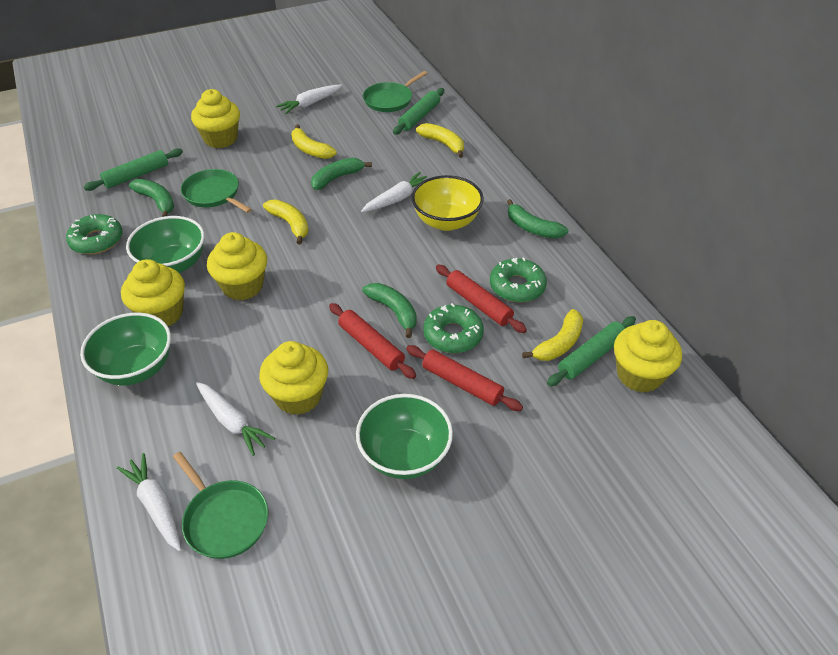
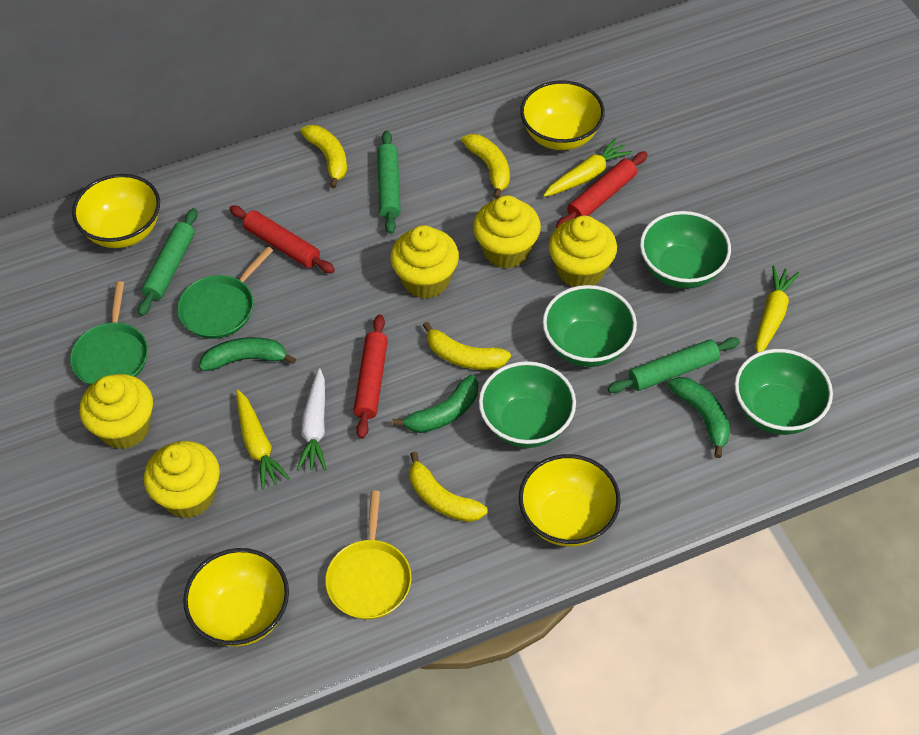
green banana: [129,179,174,217] [311,158,372,190] [362,283,417,338] [507,199,568,239] = 4 -> [199,337,296,371] [392,375,478,433] [668,377,730,458] = 3
green bowl: [80,313,171,385] [126,216,205,273] [356,394,453,479] = 3 -> [479,361,576,448] [543,285,637,367] [640,211,731,289] [734,349,833,435] = 4
green donut: [66,214,123,254] [423,303,484,353] [490,257,547,302] = 3 -> none = 0
green pan: [173,452,268,559] [181,169,252,213] [363,71,428,112] = 3 -> [70,281,148,386] [177,246,273,339] = 2
white carrot: [117,453,181,551] [196,382,275,456] [276,85,342,114] [361,172,427,212] = 4 -> [297,368,326,471] = 1
yellow bowl: [411,175,484,231] = 1 -> [72,174,160,248] [183,548,289,647] [519,454,621,547] [520,80,605,150] = 4
yellow carrot: none = 0 -> [236,390,290,490] [543,138,633,197] [756,266,799,353] = 3
yellow pan: none = 0 -> [325,491,412,619] = 1

